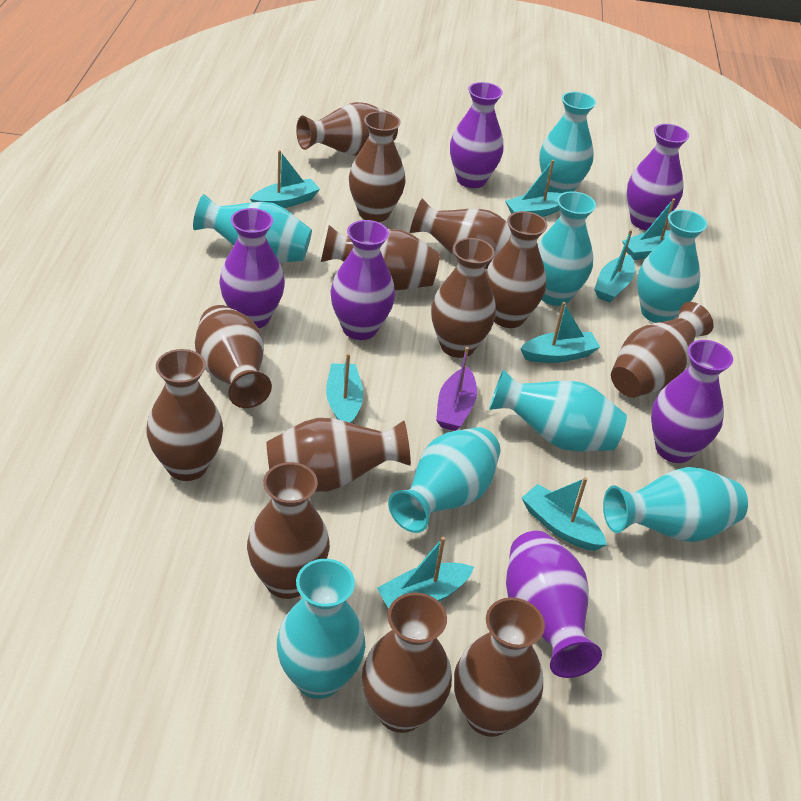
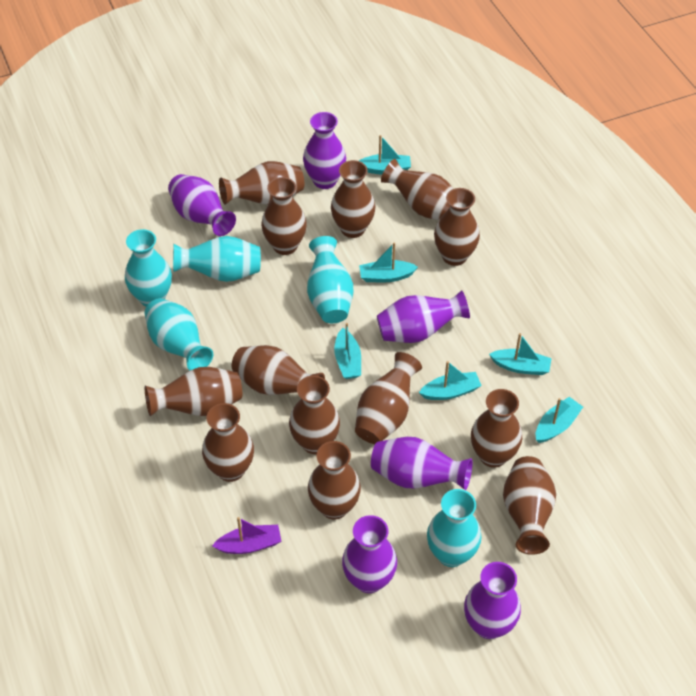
turquoise boat: [250,150,320,208] [326,353,364,423] [377,537,474,609] [505,160,562,217] [520,302,600,363] [522,477,607,551] [594,230,635,303] [622,198,675,260] = 8 -> [334,323,361,379] [359,135,411,174] [359,242,418,282] [419,361,482,400] [489,333,552,375] [536,397,583,443] = 6
turquoise vase: [193,194,312,263] [277,559,365,699] [388,427,500,533] [489,369,627,451] [538,191,596,306] [539,92,596,193] [603,467,748,542] [637,209,707,323] = 8 -> [125,229,172,307] [145,298,213,370] [173,236,261,282] [307,236,353,323] [427,489,482,567] = 5

